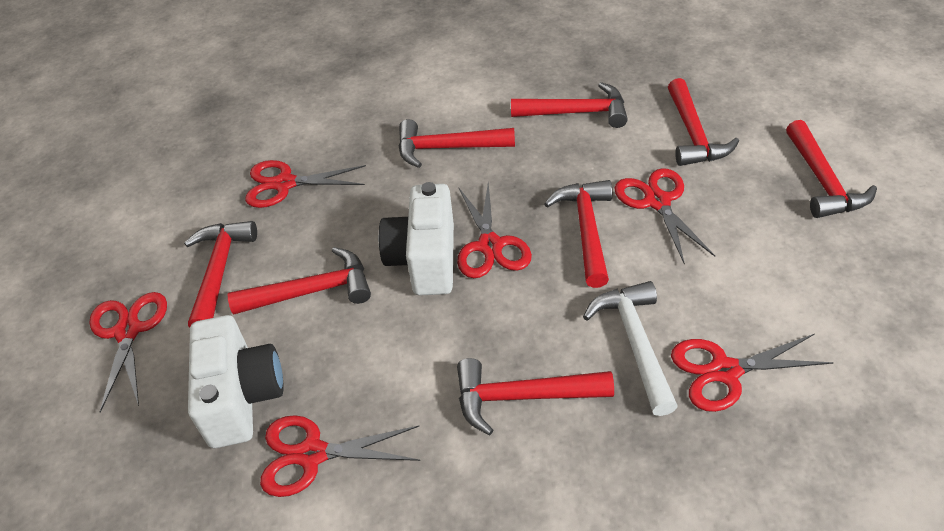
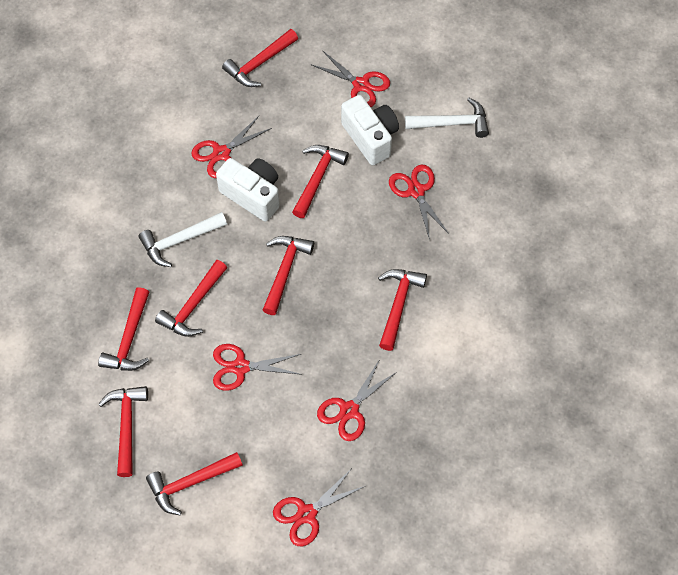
white hammer: [583,281,678,416] = 1 -> [139,212,227,267] [405,98,489,138] = 2

